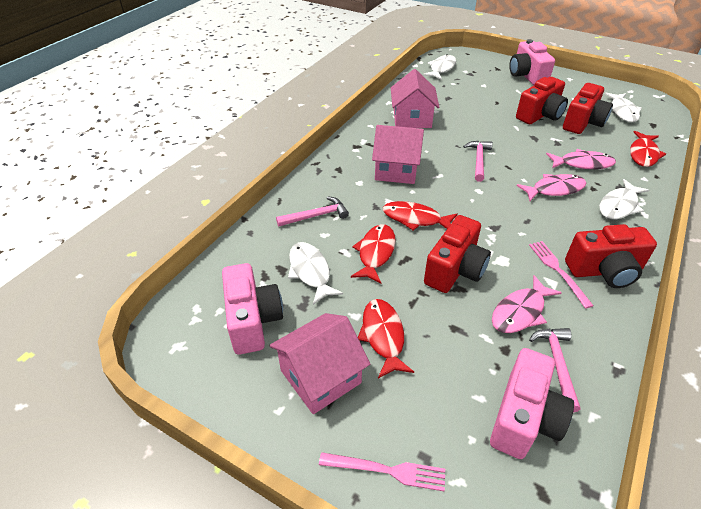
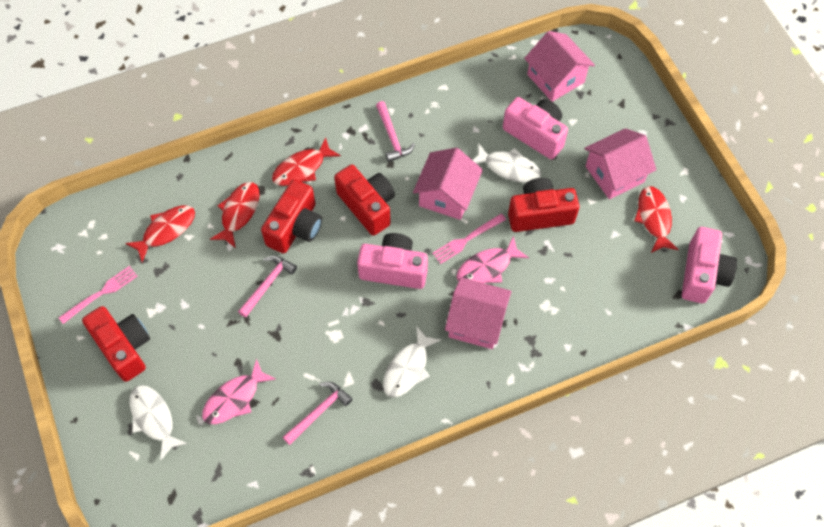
pink fish: [492,275,562,333] [516,174,586,201] [546,149,616,169] = 3 -> [202,358,275,424] [456,236,529,283] = 2
pink house: [269,313,370,414] [372,125,424,184] [391,69,440,128] = 3 -> [413,148,483,220] [445,277,511,349] [524,31,595,102] [584,128,656,199] = 4
white fish: [288,242,343,305] [423,54,456,79] [599,179,649,219] [605,93,642,123] = 4 -> [130,385,188,461] [383,326,441,398] [473,143,541,183] = 3

